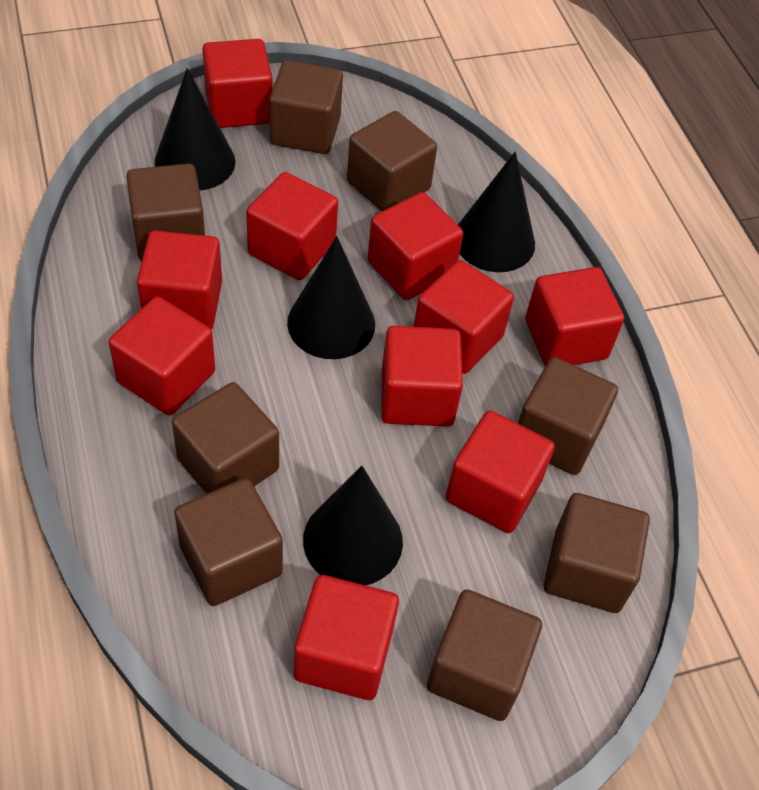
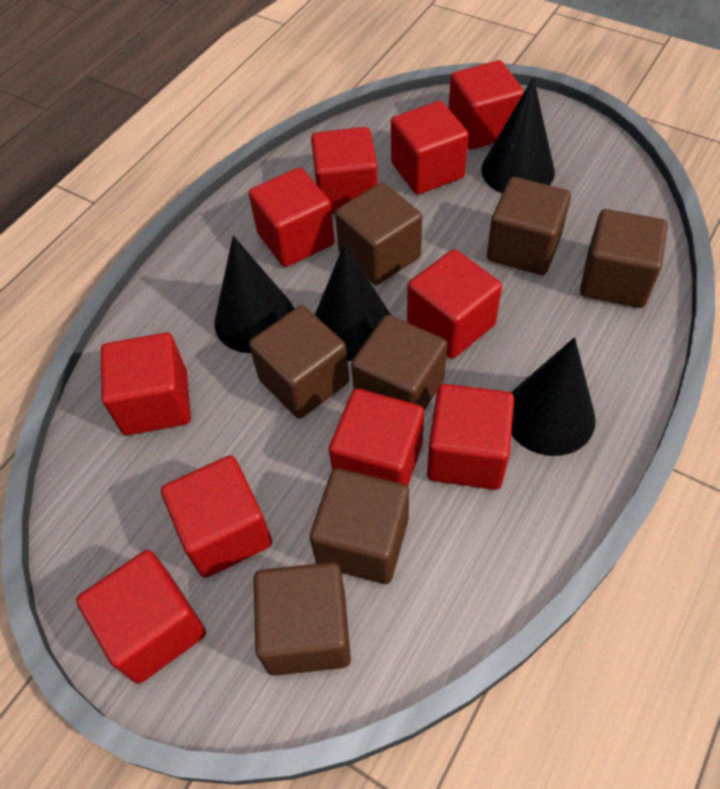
brown cube: [126,163,205,261] [172,382,279,494] [174,478,283,606] [269,60,343,154] [347,111,437,211] [427,589,542,721] [518,357,618,475] [544,493,650,613] = 8 -> [249,305,349,419] [254,562,351,676] [310,468,409,584] [335,182,422,285] [351,315,447,411] [487,177,571,275] [580,209,668,308] = 7

